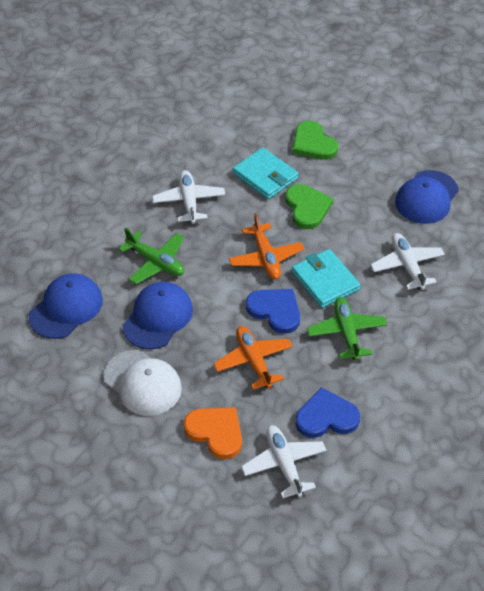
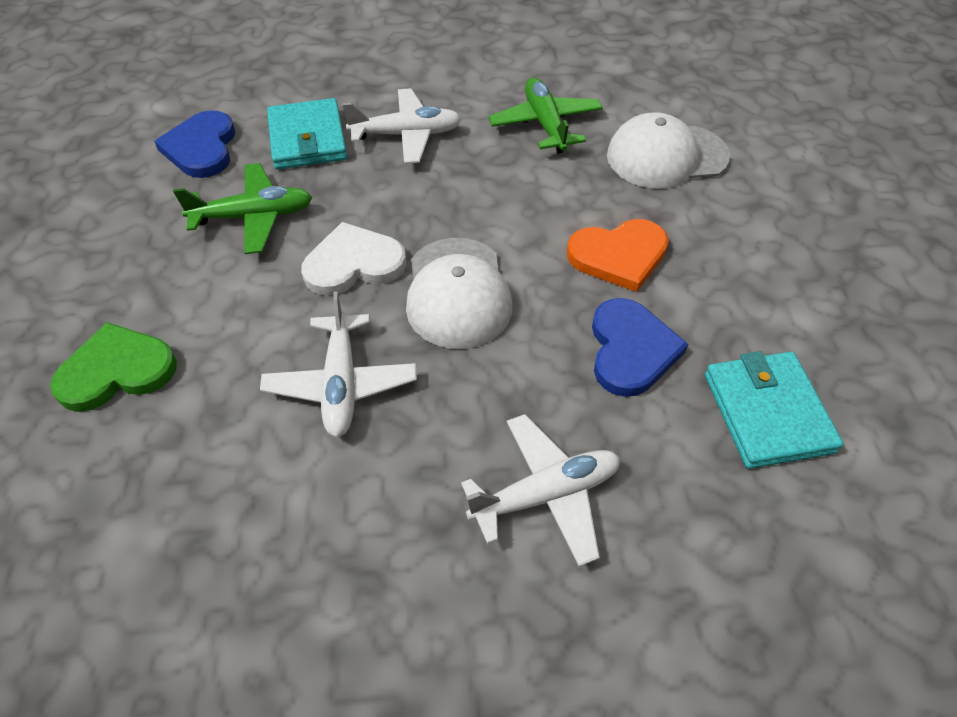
blue cap: [29,273,103,339] [123,282,193,349] [395,170,459,224] = 3 -> none = 0
green heart: [285,184,334,229] [292,121,338,160] = 2 -> [50,322,177,412] = 1
orange plane: [213,326,293,390] [229,213,304,279] = 2 -> none = 0
white cap: [104,350,182,416] = 1 -> [406,238,512,349] [607,112,730,189] = 2
white heart: none = 0 -> [301,222,406,296] = 1

